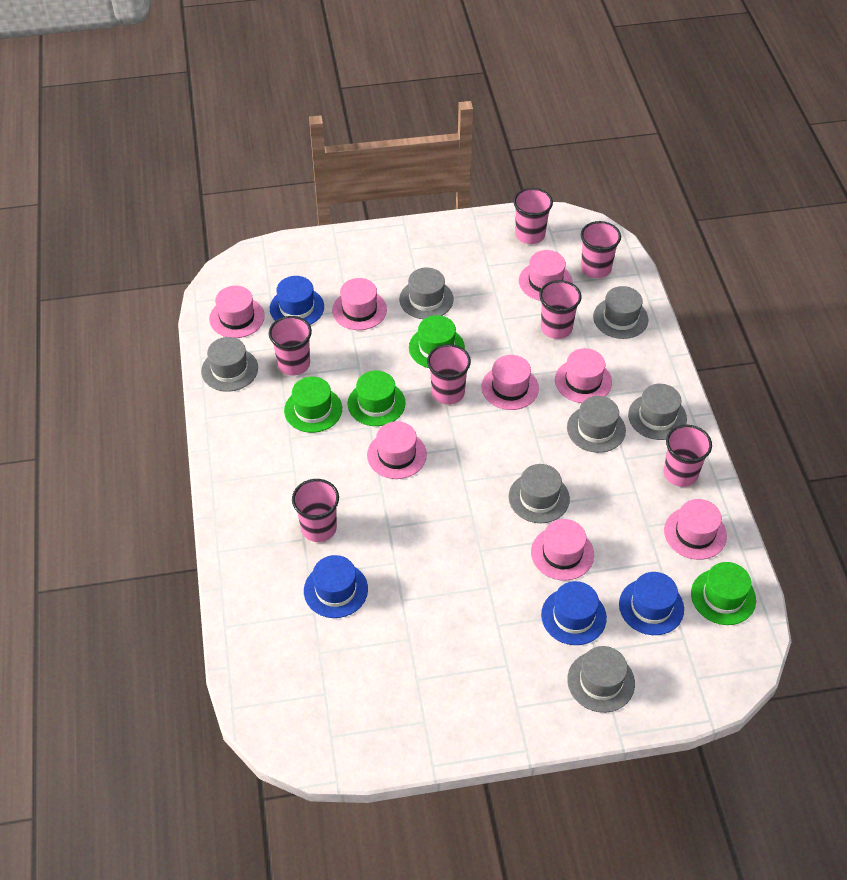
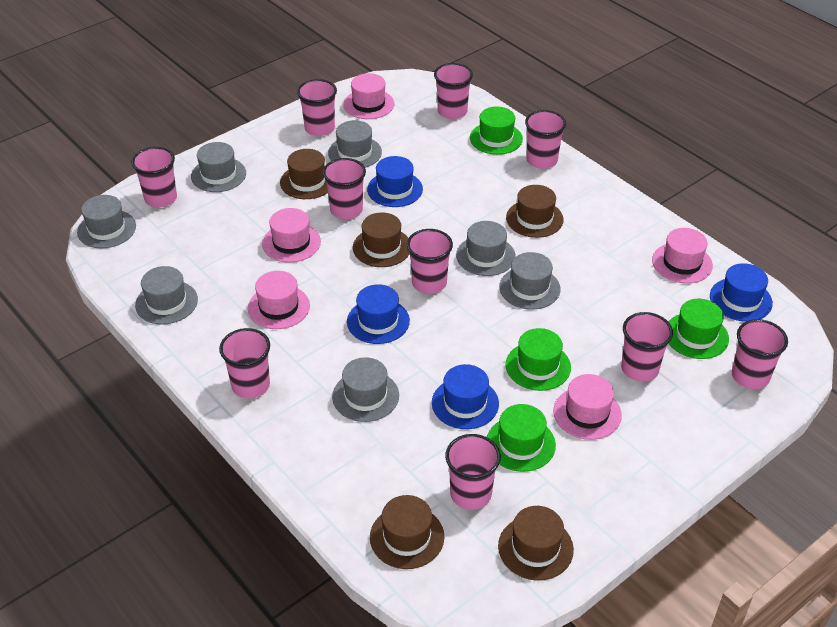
brown hat: none = 0 -> [280,149,328,199] [353,212,410,267] [370,495,444,569] [498,506,574,581] [506,185,564,238] = 5
pink cup: [269,316,312,375] [292,479,339,542] [427,344,471,404] [513,188,553,244] [539,280,581,339] [581,221,621,278] [664,425,712,487] = 7 -> [132,147,177,207] [219,328,270,398] [297,79,337,136] [323,158,366,219] [407,229,453,294] [434,63,473,119] [445,434,501,510] [525,110,566,169] [621,312,673,382] [732,319,788,389] = 10
pink hat: [209,286,265,338] [332,278,387,330] [367,421,427,479] [481,355,539,410] [519,250,573,301] [531,519,594,581] [555,348,612,403] [664,499,727,560] = 8 -> [248,271,310,329] [262,208,321,263] [343,73,394,119] [553,374,622,440] [652,228,713,284] = 5

